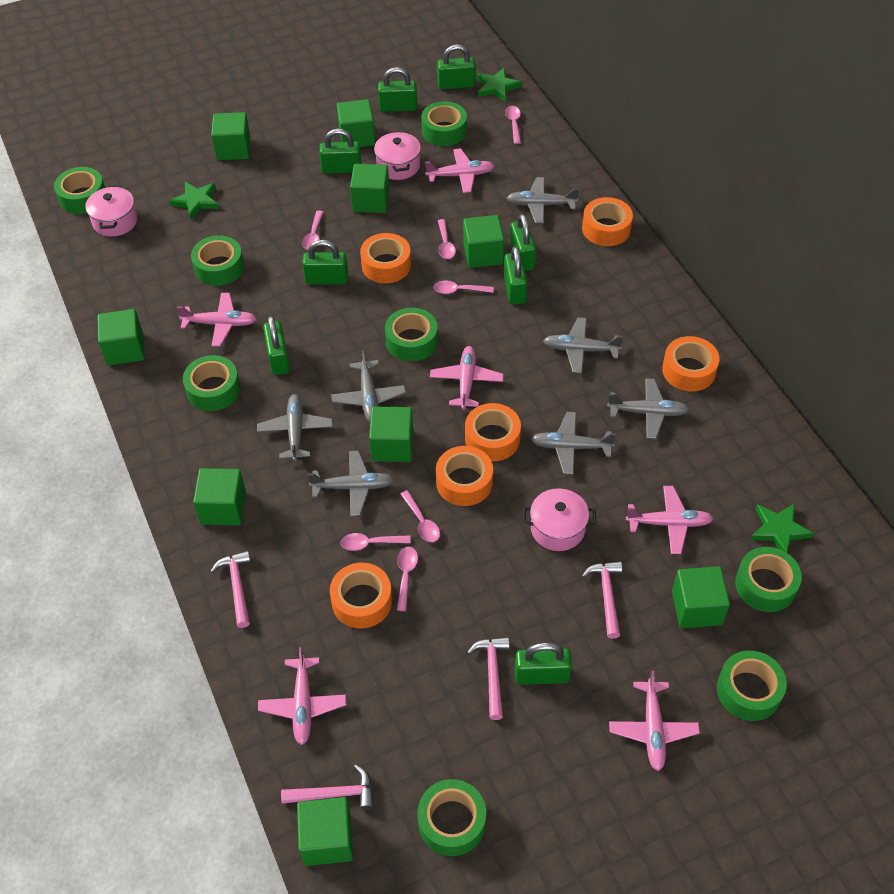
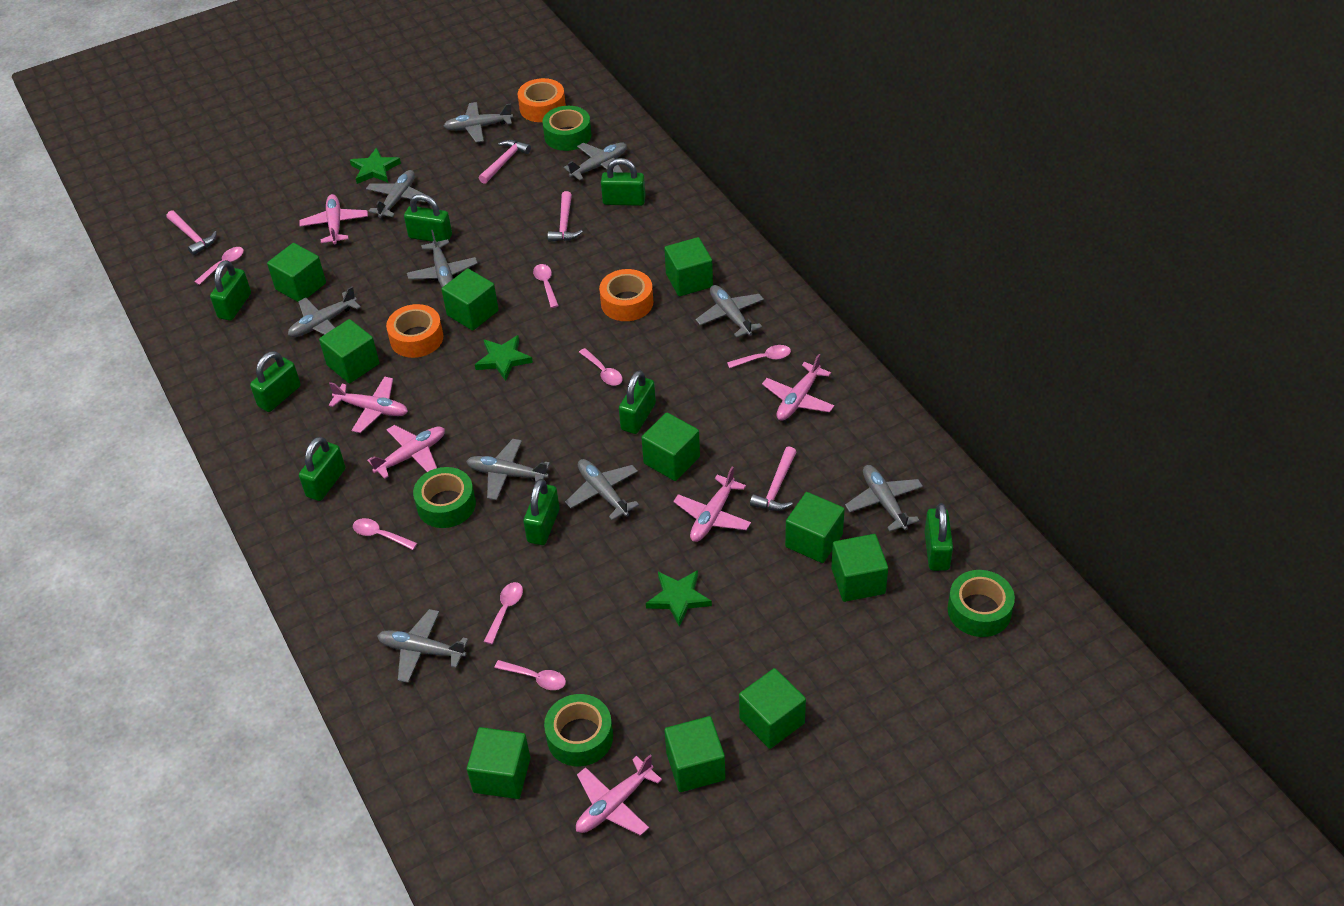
green cube: [97,309,145,366] [193,468,246,525] [211,112,251,160] [297,797,353,866] [337,99,375,147] [350,164,390,213] [369,407,413,462] [463,215,504,268] [672,566,730,628] = 9 -> [267,243,326,303] [319,319,379,383] [441,268,499,331] [467,727,530,799] [641,412,700,481] [664,237,713,296] [664,716,725,792] [739,668,806,749] [785,492,845,563] [831,534,888,602] = 10
green tape: [54,167,105,214] [183,355,240,411] [191,235,244,286] [385,308,438,361] [417,779,486,856] [421,101,467,146] [717,650,787,721] [735,547,802,612] = 8 -> [413,467,476,528] [543,106,591,151] [544,694,613,766] [948,570,1015,637] = 4
grey plane: [257,394,333,461] [307,451,394,516] [331,350,406,422] [507,177,579,223] [531,412,616,475] [543,317,623,373] [607,378,690,439] = 7 -> [288,286,361,337] [366,170,426,218] [377,609,468,683] [407,230,478,287] [444,102,513,142] [466,439,550,500] [564,142,627,181] [565,459,639,520] [696,285,764,338] [845,465,923,532] = 10
orange tape: [330,563,392,628] [360,233,411,283] [436,446,493,506] [465,403,521,461] [582,197,633,246] [662,336,720,392] = 6 -> [386,304,444,358] [518,78,566,122] [599,269,653,321] = 3
pink pot: [85,185,137,237] [374,131,421,180] [523,488,596,551] = 3 -> none = 0

